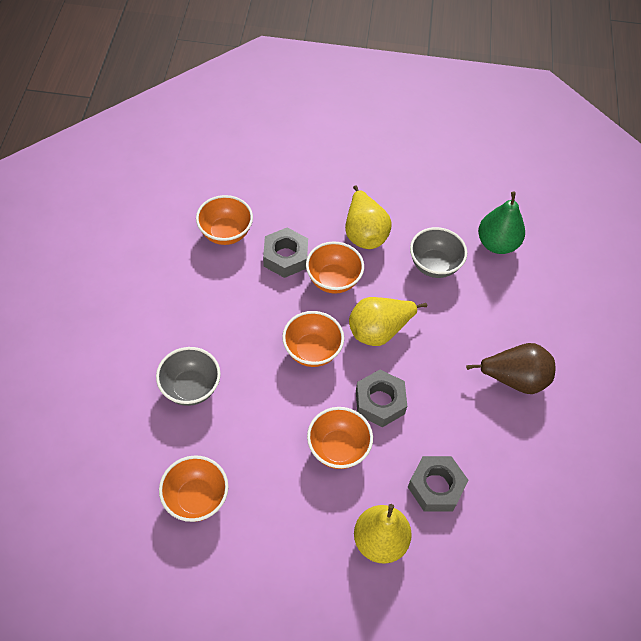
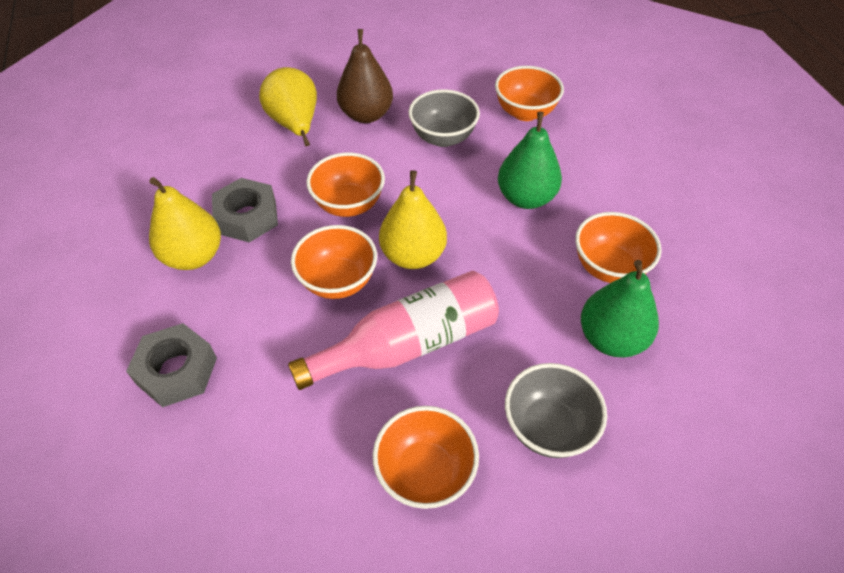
green pear: [478,191,525,254] = 1 -> [498,112,562,209] [581,260,659,357] = 2
grey nut: [263,228,308,278] [356,370,407,427] [408,456,468,512] = 3 -> [126,323,217,407] [212,178,278,242] = 2
pink bottle: none = 0 -> [288,271,499,390] = 1

